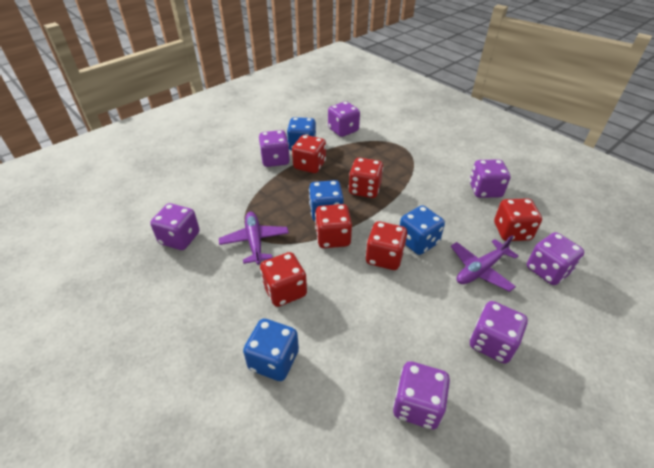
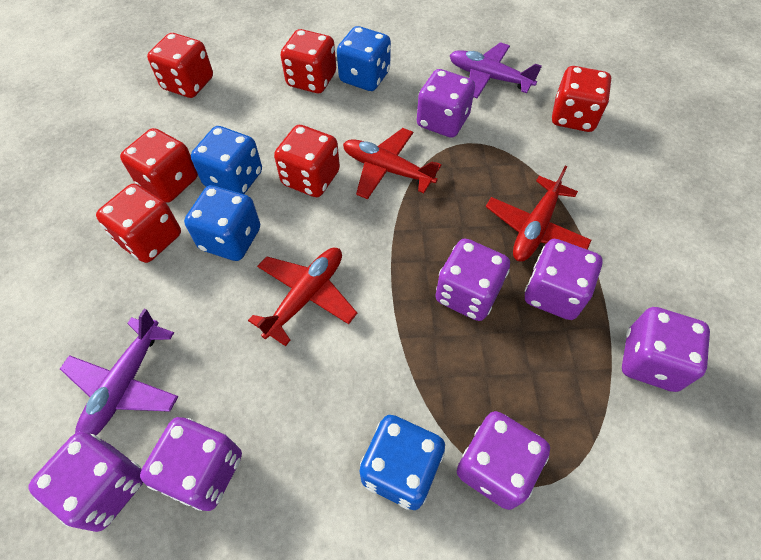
red plane: none = 0 -> [248,248,357,346] [343,128,441,199] [486,166,592,262] = 3

